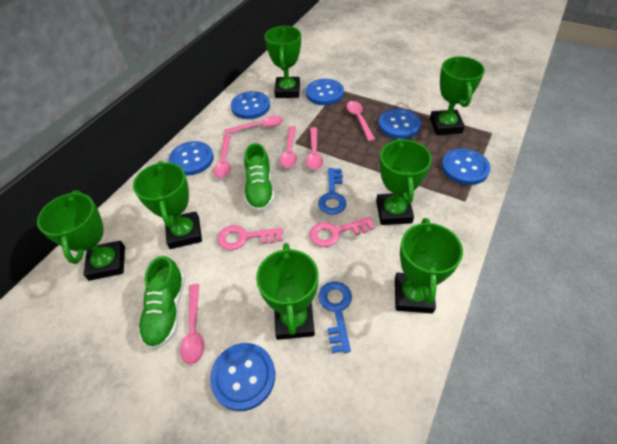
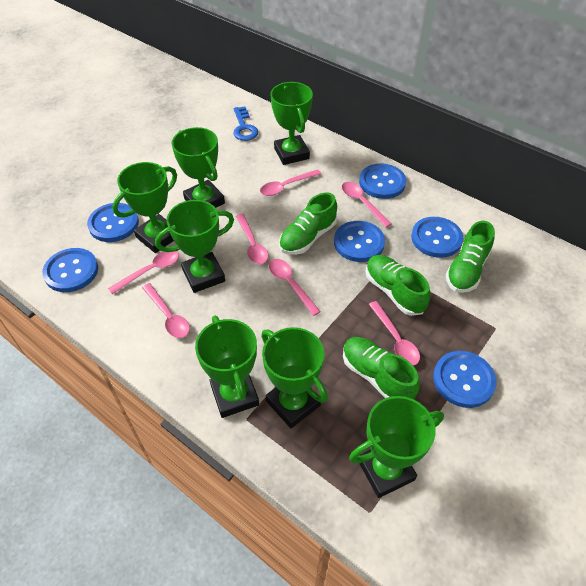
blue key: [318,168,346,215] [318,282,352,353] = 2 -> [233,106,258,141] = 1
green shoe: [138,256,185,350] [244,143,274,211] = 2 -> [279,192,337,255] [343,337,420,399] [366,255,430,316] [446,221,495,293] = 4
pink key: [218,225,283,250] [310,216,375,247] = 2 -> none = 0
pink spoon: [180,284,204,365] [213,135,231,178] [224,116,283,134] [280,126,297,168] [306,127,323,170] [347,101,375,142] = 6 -> [108,251,179,294] [142,283,190,338] [236,214,268,264] [260,169,321,196] [269,259,321,316] [342,182,392,227] [369,301,420,365] = 7

